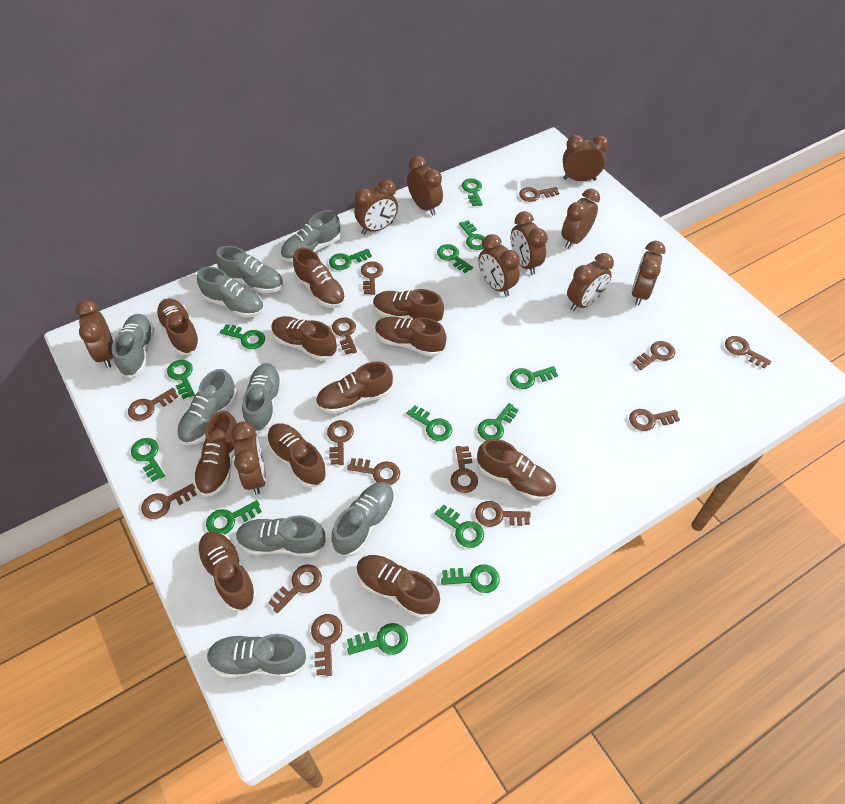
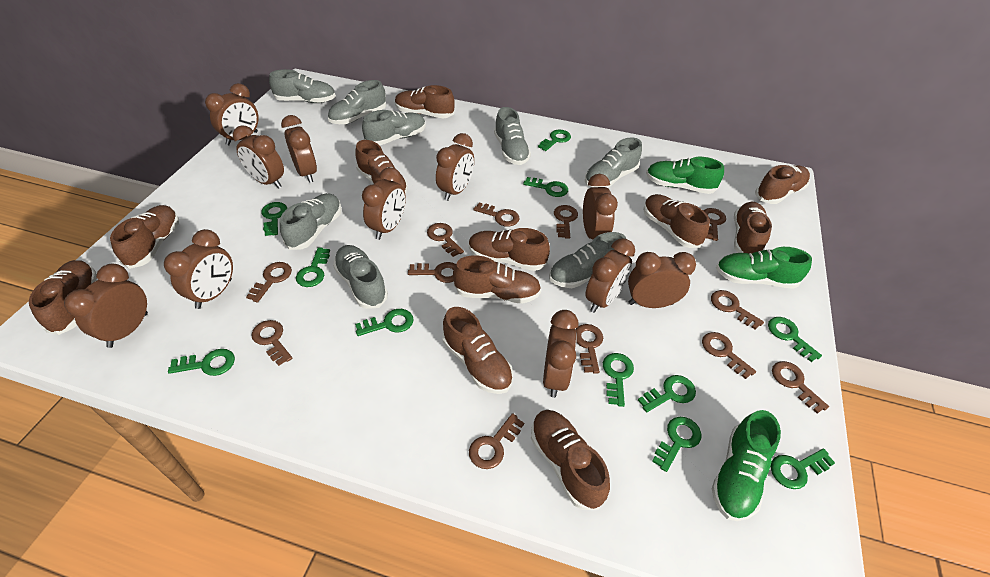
brown clock: [76,300,113,368] [231,422,266,495] [354,180,398,235] [407,156,443,216] [478,234,520,297] [511,211,548,275] [562,189,600,249] [563,135,609,181] [567,253,614,311] [632,241,666,306] = 10 -> [64,264,148,348] [164,229,233,309] [205,83,259,145] [233,125,284,189] [281,115,317,183] [362,167,406,240] [436,133,474,201] [543,310,579,398] [583,174,618,239] [585,238,635,313] [628,252,696,308] = 11
brown key: [128,388,178,421] [141,484,197,519] [268,564,322,613] [311,614,342,676] [327,420,354,465] [332,317,357,354] [347,458,400,485] [361,261,383,295] [451,446,478,493] [475,501,531,527] [519,187,559,202] [629,409,680,431] [633,341,675,370] [725,336,772,369] = 14 -> [246,262,292,303] [252,320,293,366] [408,262,456,283] [427,223,464,257] [469,413,524,469] [473,202,520,227] [554,205,578,239] [575,324,603,374] [702,332,756,379] [703,208,726,241] [711,290,764,330] [772,361,829,414] = 12
green key: [131,438,165,482] [167,360,195,399] [206,500,262,534] [220,324,265,349] [329,249,372,270] [347,623,408,655] [406,405,452,441] [434,504,484,548] [437,244,473,273] [441,564,500,593] [459,220,485,250] [462,178,483,206] [478,403,518,440] [510,366,558,389] = 14 -> [168,349,235,376] [261,202,287,236] [296,247,330,287] [355,309,414,336] [523,177,568,197] [538,129,571,151] [603,353,634,407] [638,375,696,412] [652,417,702,472] [768,317,822,362] [771,449,835,489] = 11
green shoe: none = 0 -> [646,157,724,194] [712,410,781,521] [716,247,812,289] = 3
grey shoe: [112,314,154,378] [177,369,237,445] [197,267,264,317] [207,634,307,678] [216,246,283,293] [236,516,326,557] [242,363,282,433] [280,210,341,262] [332,482,395,557] = 9 -> [269,69,336,103] [280,193,342,250] [328,80,386,124] [333,245,388,309] [362,110,426,146] [494,107,531,165] [549,232,627,288] [585,137,642,188] = 8

